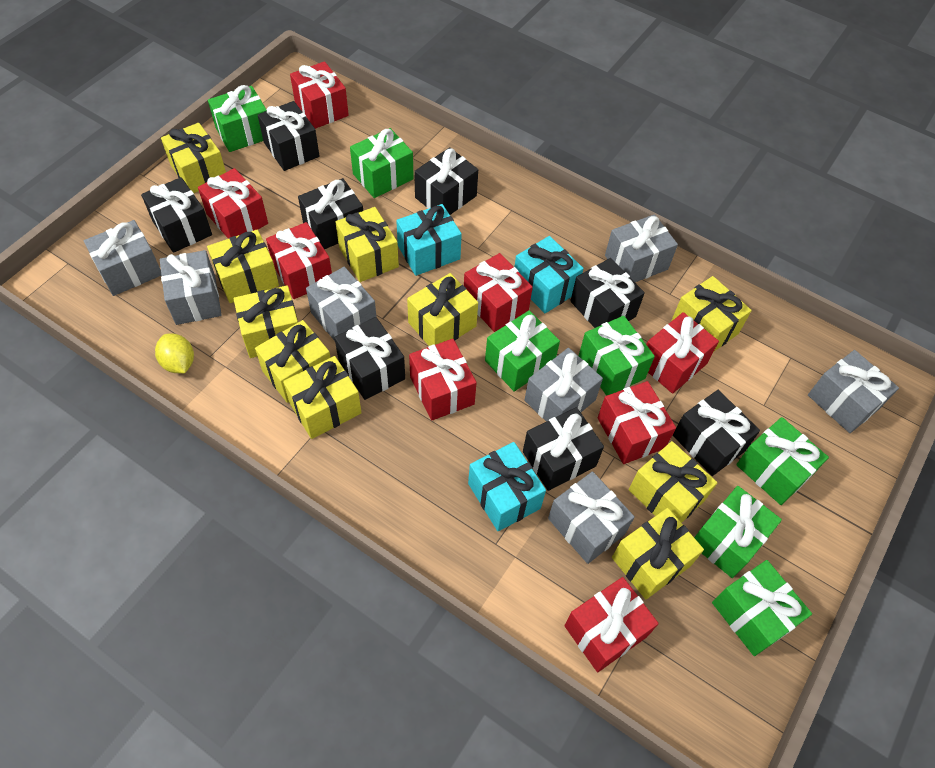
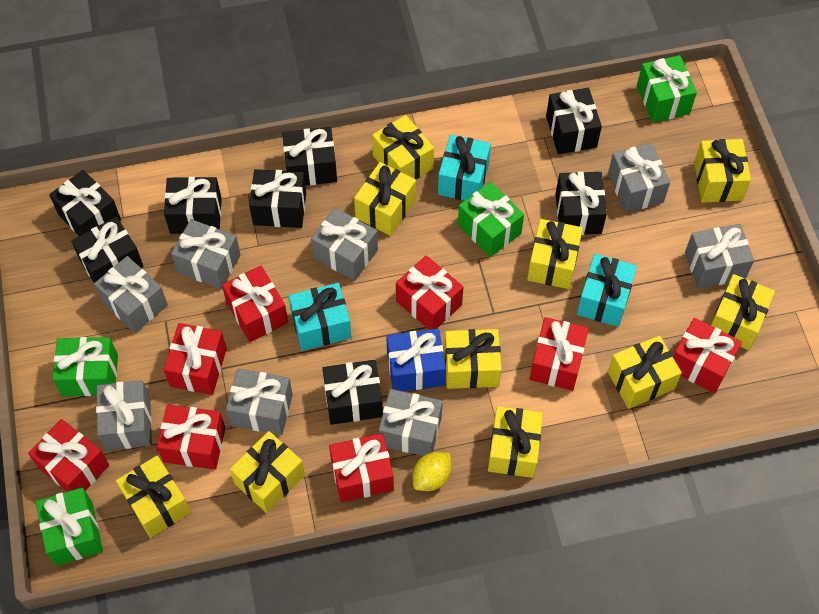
blue gift: none = 0 -> [386,328,446,391] = 1
green gift: [208,85,267,152] [350,128,414,198] [485,310,560,392] [579,316,655,396] [694,486,782,578] [712,560,812,656] [736,417,829,505] = 7 -> [36,487,103,566] [53,337,118,396] [458,182,524,257] [637,55,697,123] = 4
grey gift: [84,220,162,296] [160,250,222,325] [306,267,376,341] [524,348,603,422] [548,471,635,564] [605,214,678,282] [808,350,899,433] = 7 -> [94,256,168,333] [96,380,152,450] [171,219,241,289] [226,369,293,435] [311,207,378,281] [379,389,443,456] [608,143,670,213] [685,224,754,289] = 8

